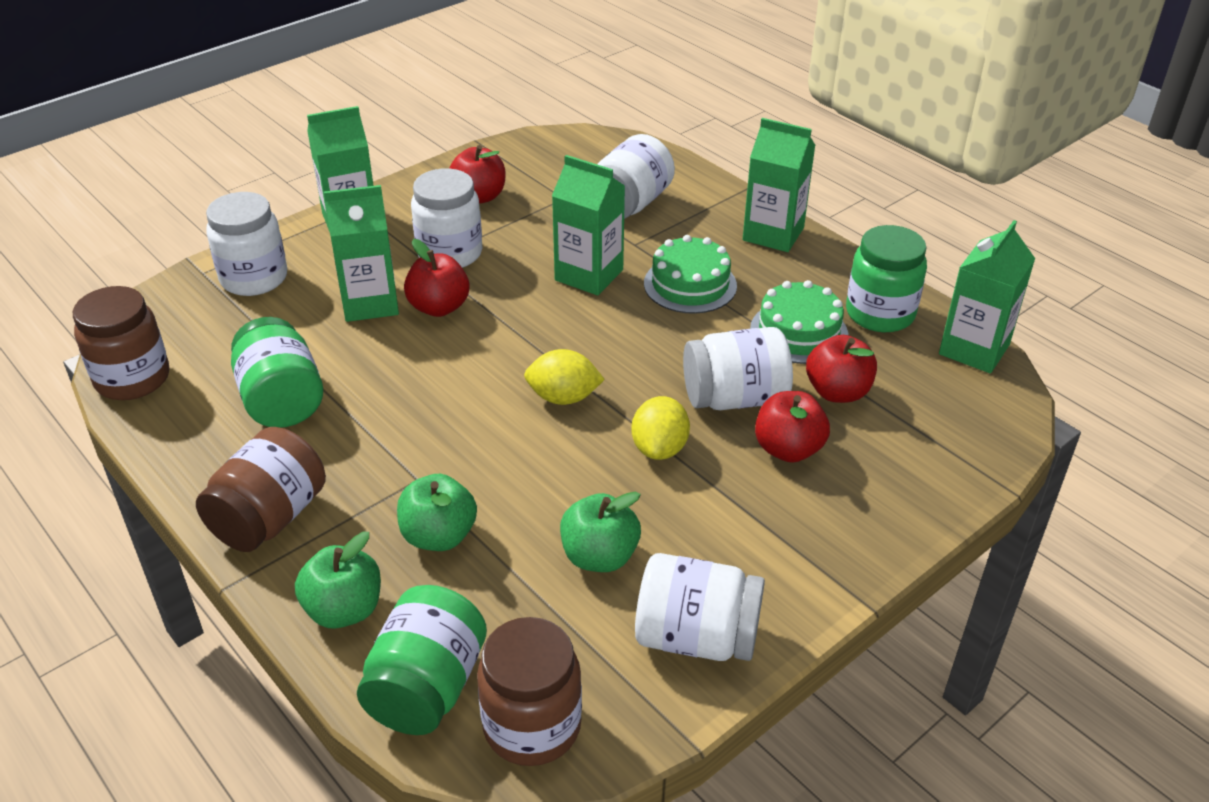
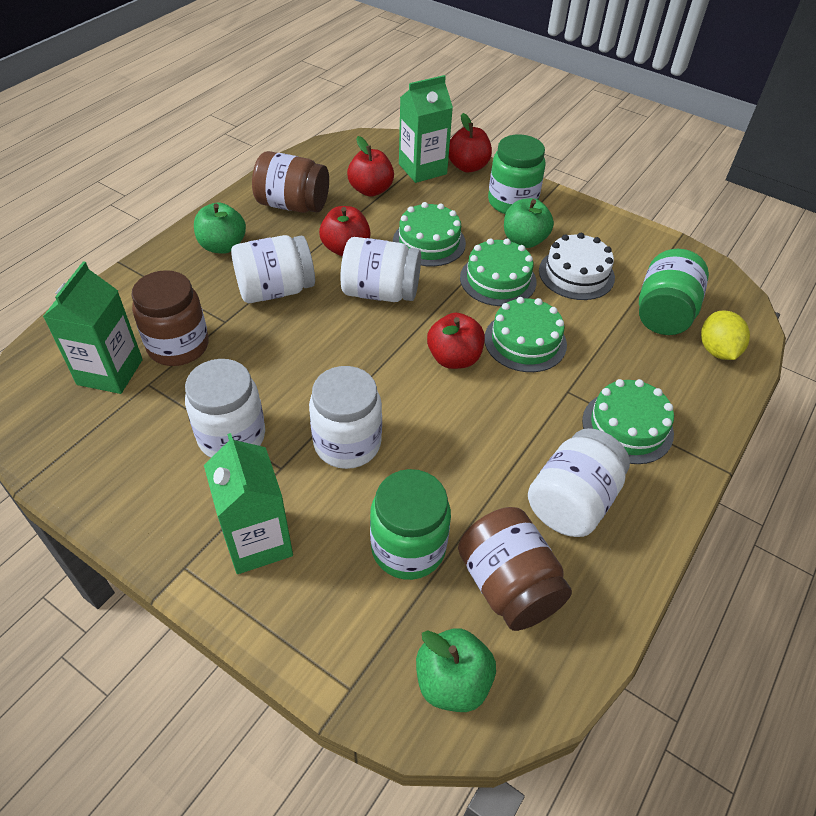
green cake: [644,235,737,314] [750,280,848,364] = 2 -> [393,202,466,266] [460,238,536,306] [485,297,567,372] [582,379,674,464] = 4
green carton: [307,106,374,232] [324,185,399,322] [552,155,625,295] [743,118,816,252] [939,220,1035,373] = 5 -> [43,261,143,394] [204,433,293,574] [399,75,453,183] = 3
white cake: none = 0 -> [539,233,615,300] = 1
yellow lemon: [524,349,605,405] [631,396,690,460] = 2 -> [701,311,750,360] = 1

